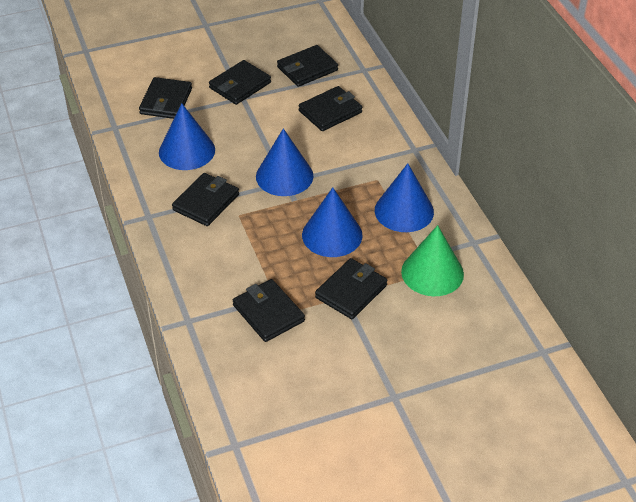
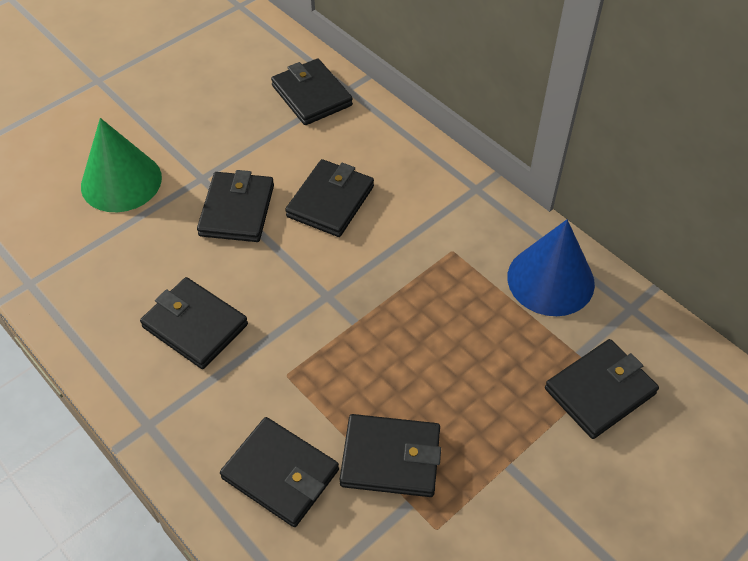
blue cone: [159,104,215,170] [256,128,314,196] [302,187,363,257] [375,163,434,232] = 4 -> [507,220,595,316] = 1

